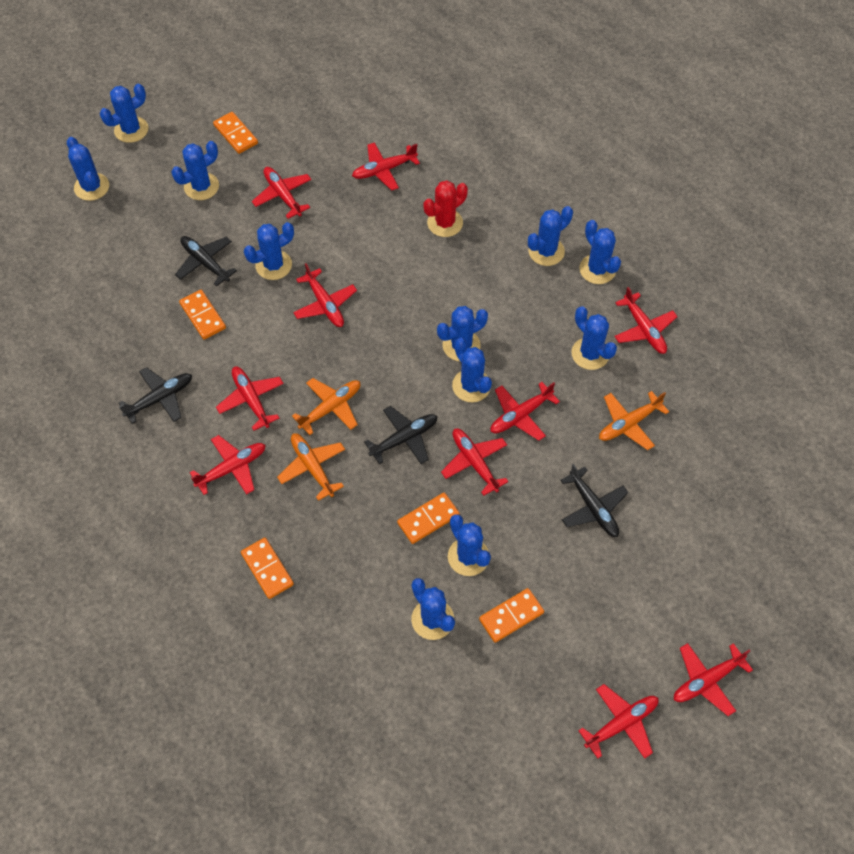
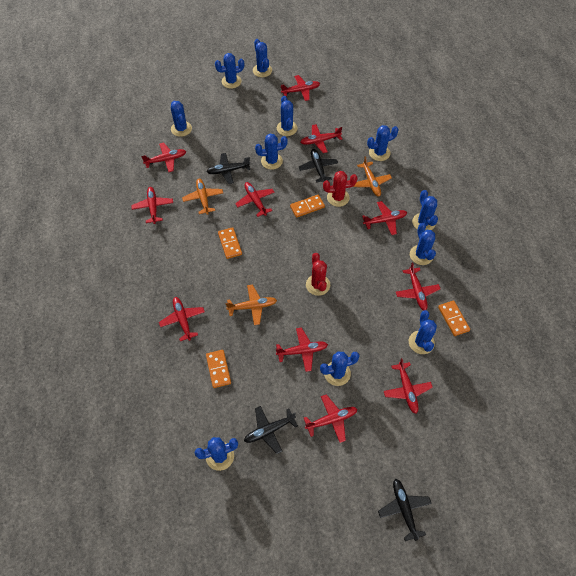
orange domino: [179,290,226,339] [213,112,258,154] [241,538,294,599] [397,493,460,544] [479,588,544,643] = 5 -> [206,350,231,388] [218,227,242,259] [290,195,325,218] [438,300,470,336] = 4
red cactus: [423,180,468,237] = 1 -> [306,253,330,296] [323,171,357,207] = 2
red plane: [190,435,265,495] [216,366,284,431] [252,167,311,219] [293,263,357,327] [352,142,420,191] [441,429,509,496] [490,382,560,441] [578,684,658,759] [614,287,678,354] [674,643,753,716] = 10 -> [131,187,173,224] [141,143,186,172] [159,297,205,341] [235,182,275,217] [276,328,328,372] [281,75,320,101] [300,124,342,153] [304,394,357,443] [362,201,407,235] [384,358,433,414] [396,262,440,310] = 11

